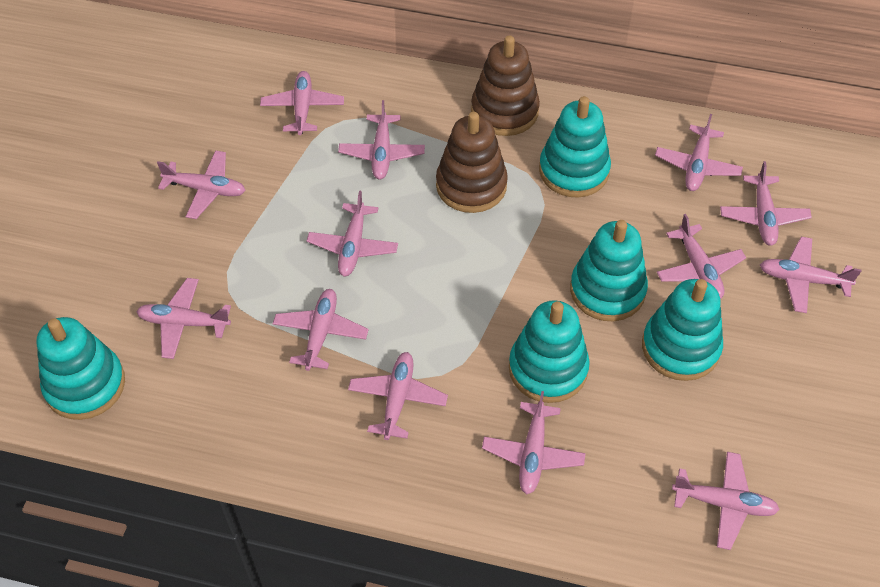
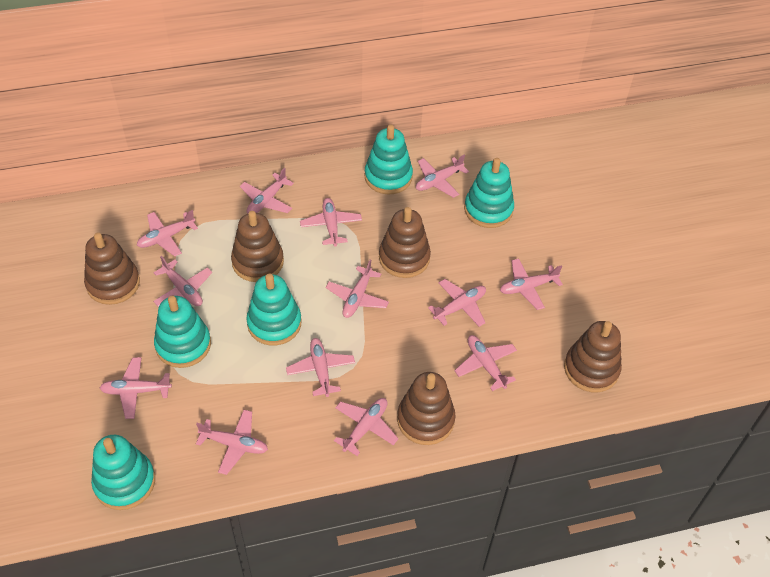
brown stacking toy: [436,112,508,213] [471,35,540,136] = 2 -> [84,232,140,305] [231,211,284,282] [379,207,431,278] [397,372,456,445] [564,321,622,392] = 5

